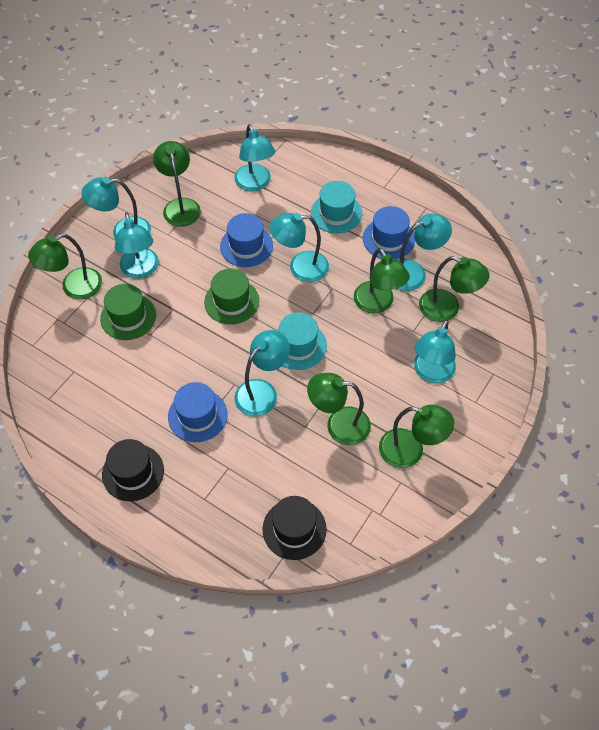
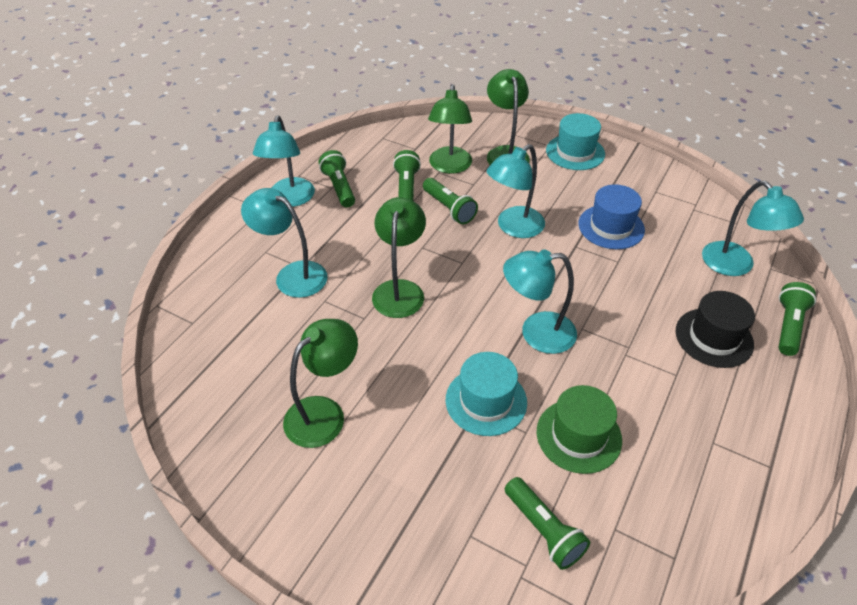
black hat: [102,439,164,501] [263,496,327,560] = 2 -> [676,291,755,368] = 1
blue hat: [168,382,227,442] [220,213,273,267] [363,206,415,259] = 3 -> [579,184,645,249] = 1
green flashlight: none = 0 -> [319,150,355,207] [393,150,421,201] [423,178,478,224] [505,477,590,570] [778,282,816,356] = 5
green hat: [100,284,156,340] [204,268,259,325] = 2 -> [537,385,622,474] = 1
green lamp: [28,234,102,300] [153,141,201,227] [307,373,371,445] [354,248,410,314] [379,405,455,468] [419,256,490,322] = 6 -> [283,319,358,448] [372,197,426,318] [428,84,472,174] [487,69,530,165] = 4
turquoise lamp: [82,177,151,239] [115,212,159,279] [234,124,275,191] [234,330,290,417] [270,213,329,282] [397,213,452,291] [414,320,456,384] = 7 -> [241,188,327,298] [253,115,315,207] [487,144,545,238] [503,249,577,354] [702,181,804,276] = 5

